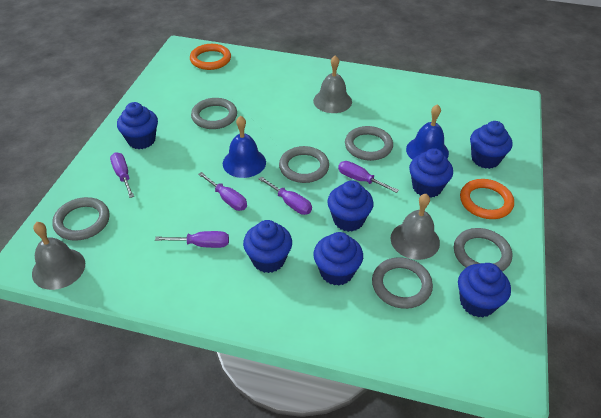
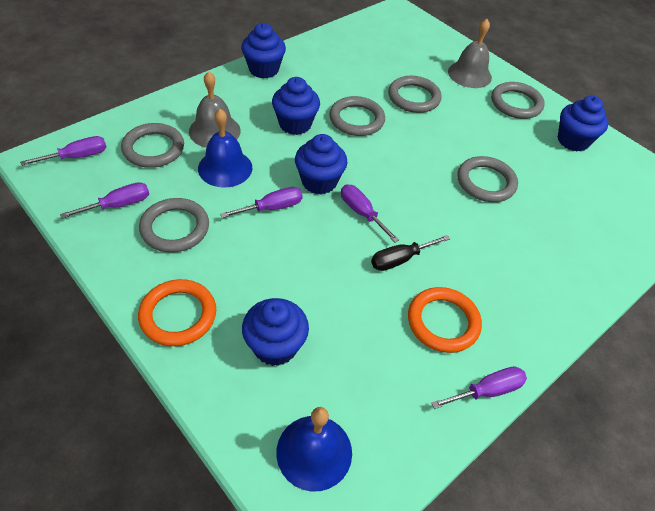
black screwdriver: none = 0 -> [371,235,450,271] = 1
blue cupcake: [117,102,158,149] [243,220,292,273] [313,232,363,286] [327,181,374,232] [409,148,453,198] [458,263,511,317] [470,121,513,169] = 7 -> [241,23,286,78] [242,298,309,366] [272,77,320,135] [295,134,347,195] [558,96,608,152] = 5
grey bell: [32,222,85,290] [313,55,352,113] [391,194,440,260] = 3 -> [189,71,241,148] [448,19,492,88] = 2

